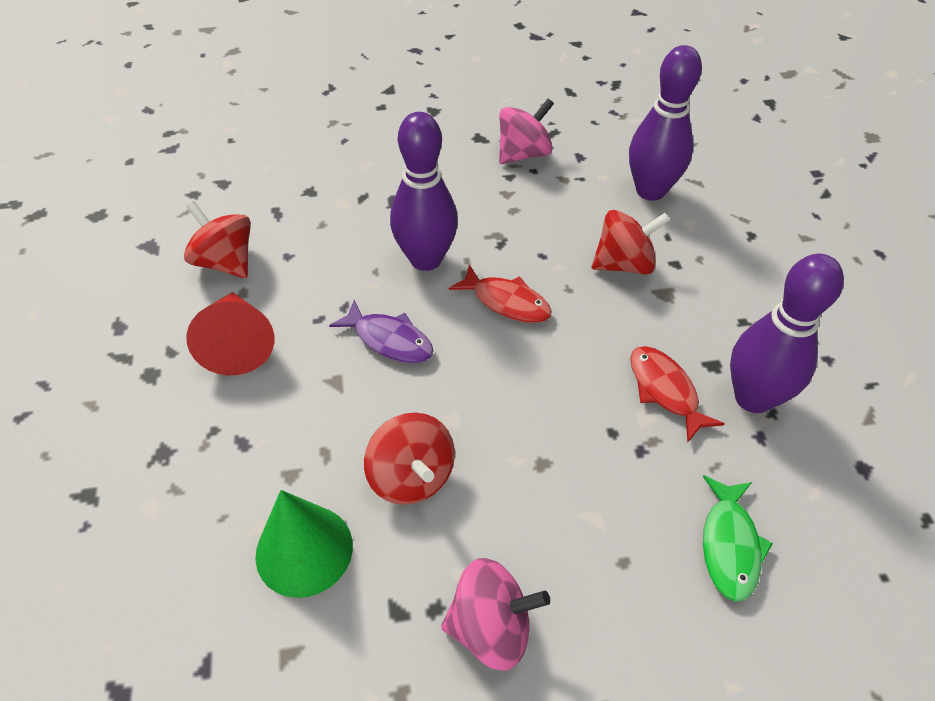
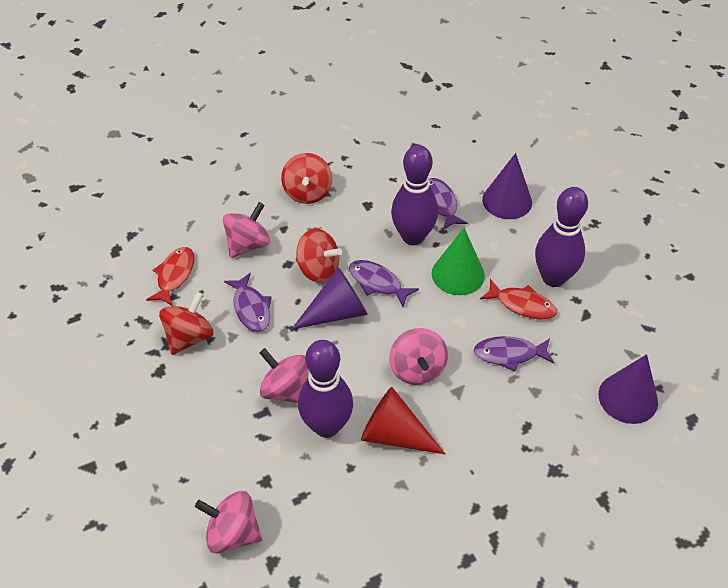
green fish: [703,475,773,602] = 1 -> none = 0
pink spinning top: [441,558,550,671] [499,99,554,164] = 2 -> [195,491,263,554] [223,202,270,258] [259,348,308,403] [389,328,448,385] = 4
purple cone: none = 0 -> [291,267,368,330] [482,153,532,219] [598,354,658,424] = 3
purple fish: [329,300,433,363] = 1 -> [224,273,272,332] [349,260,419,307] [429,178,468,230] [474,336,554,372] = 4

